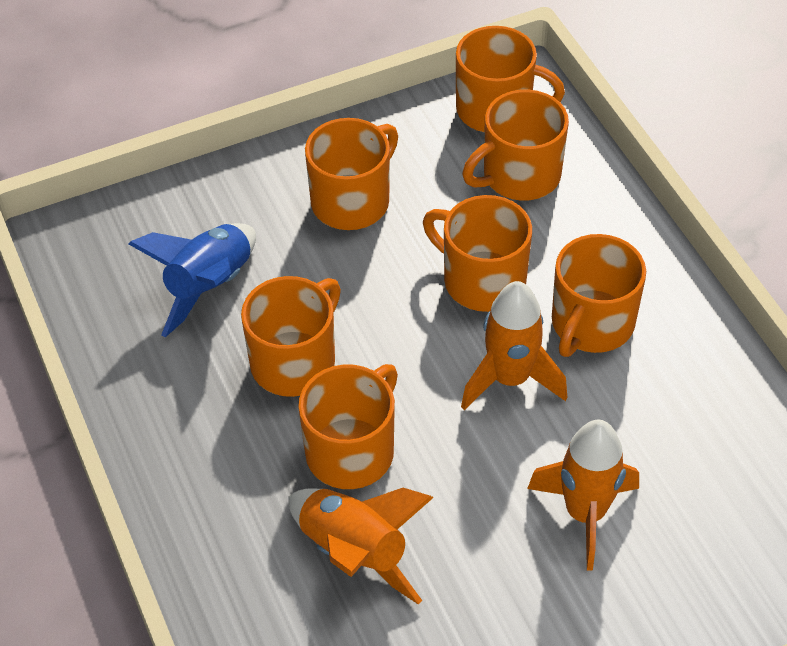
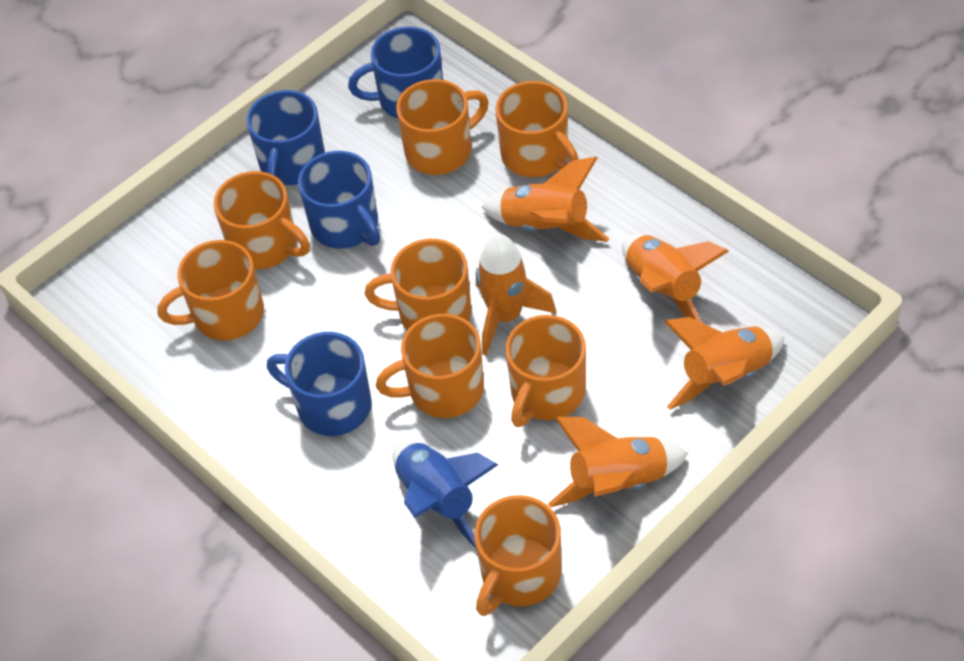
blue mug: none = 0 -> [246,90,325,186] [267,332,372,436] [298,151,380,249] [348,27,443,119] = 4
orange mug: [241,276,341,397] [298,364,398,489] [305,118,398,230] [423,195,532,312] [456,26,565,132] [462,90,569,200] [552,234,646,357] = 7 -> [157,240,264,341] [213,171,310,269] [365,239,471,330] [376,314,484,418] [396,79,489,175] [474,495,562,616] [495,81,579,177] [505,315,586,427] = 8
orange rocket: [288,488,434,605] [461,281,567,410] [527,420,639,571] = 3 -> [476,234,556,355] [481,157,609,242] [548,417,688,507] [622,234,729,323] [664,317,784,410] = 5

